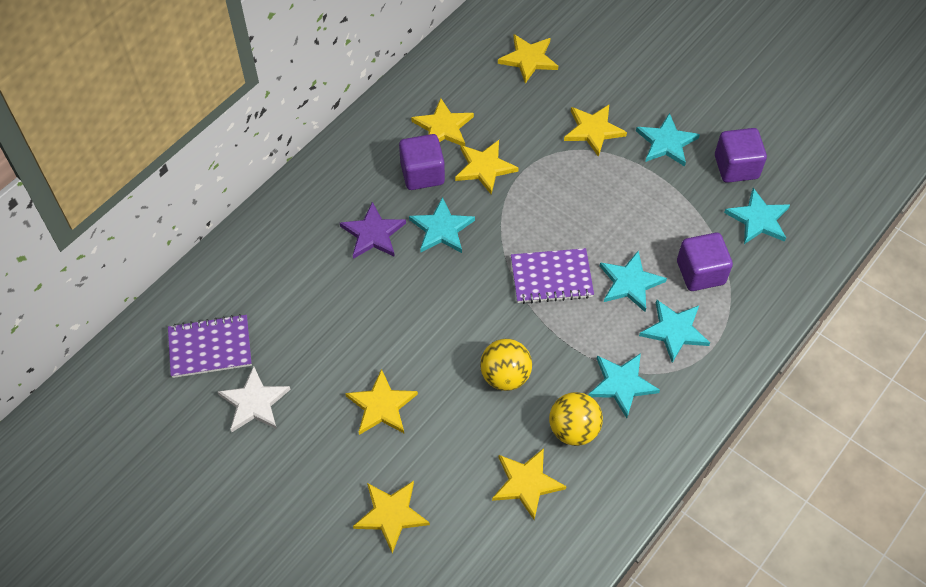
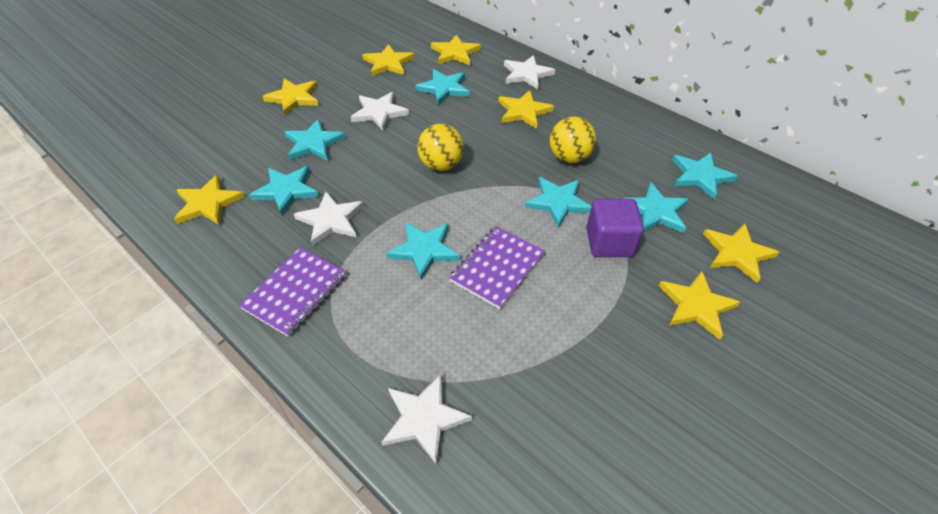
purple cube: [399,134,445,190] [677,233,733,291] [715,128,767,183] = 3 -> [586,199,644,257] = 1
purple star: [340,202,406,259] = 1 -> none = 0
turquoise star: [409,197,475,253] [588,353,660,418] [600,251,667,312] [636,113,700,167] [639,300,710,363] [724,188,790,244] = 6 -> [249,166,319,215] [285,119,346,161] [386,222,460,280] [415,69,469,105] [525,177,592,228] [623,182,689,233] [672,153,738,199] = 7
white star: [217,366,291,432] = 1 -> [294,192,364,246] [351,92,409,131] [381,374,472,465] [504,55,555,89] = 4

